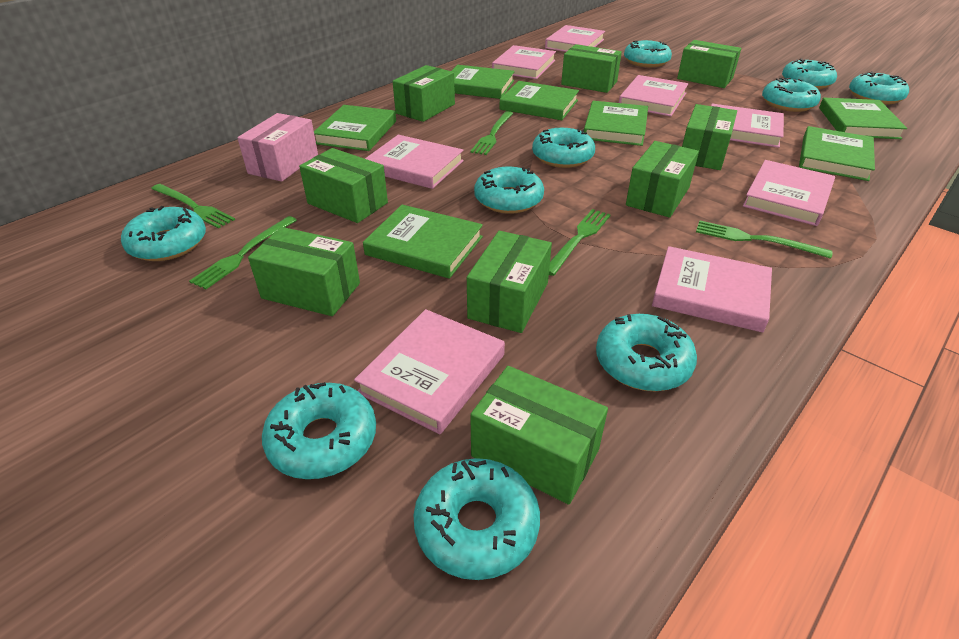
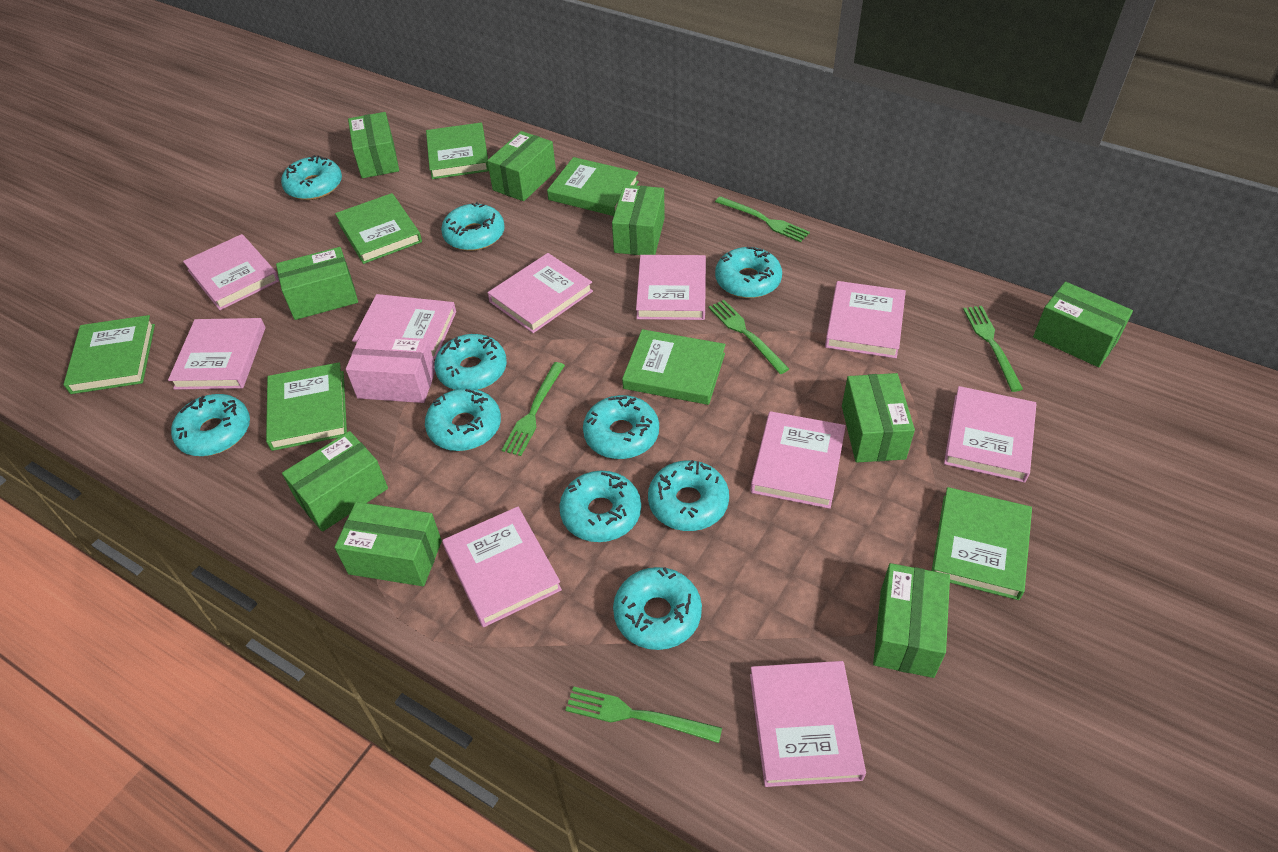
pink book: [354,309,505,434] [365,135,464,189] [492,45,556,79] [545,25,605,52] [619,75,688,116] [652,246,772,333] [711,104,784,148] [743,160,835,226] = 8 -> [168,318,265,390] [183,234,279,310] [352,294,456,359] [442,506,562,627] [488,253,593,333] [636,255,706,320] [750,411,846,509] [750,661,866,787] [825,281,906,358] [944,386,1037,483] = 10

